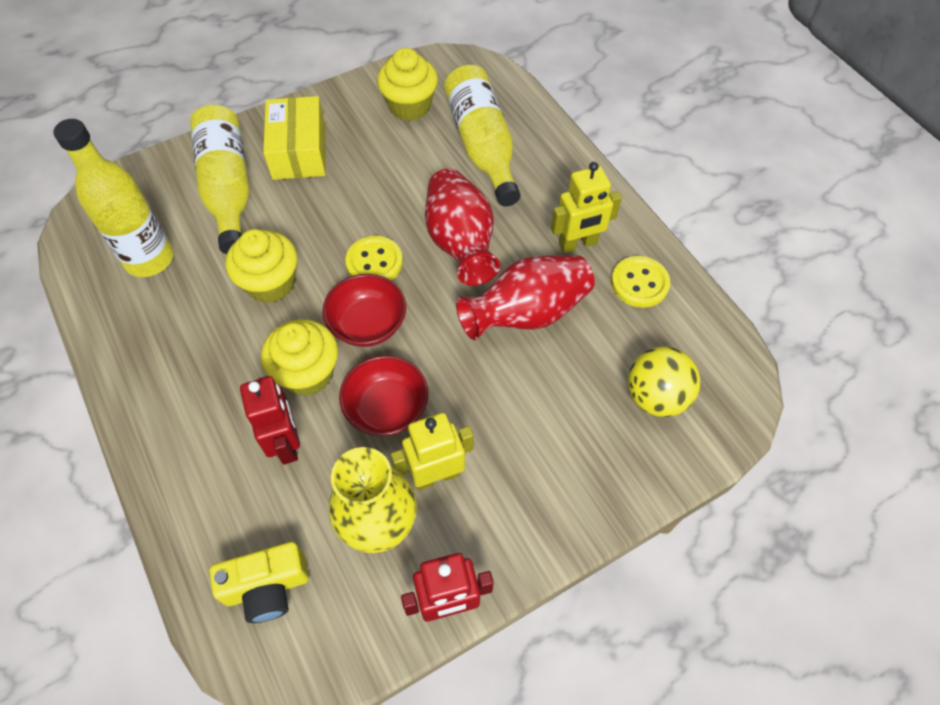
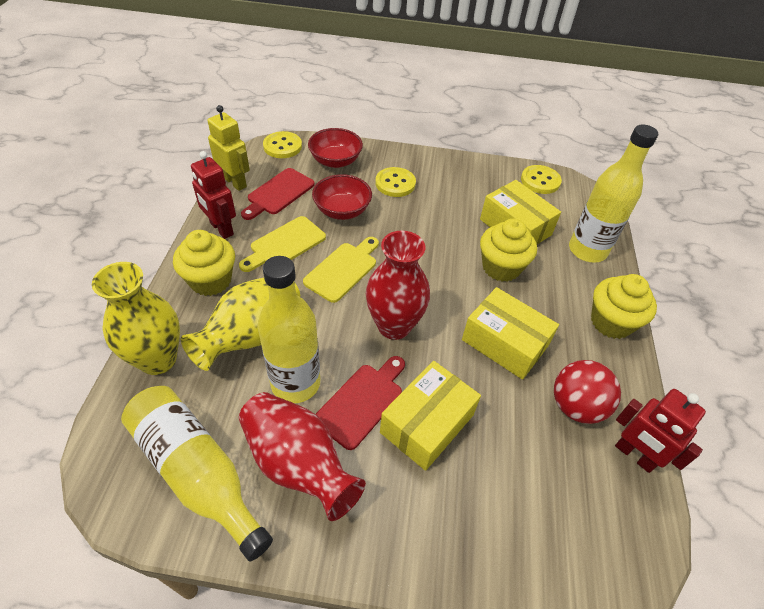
red ball: none = 0 -> [554,360,621,424] = 1
red cutting board: none = 0 -> [241,168,315,220] [316,356,405,450] = 2
yellow ball: [628,346,700,417] = 1 -> none = 0
yellow box: [263,96,326,180] = 1 -> [380,361,481,471] [462,287,559,380] [480,180,561,245] = 3
yellow button: [346,236,403,281] [611,256,670,308] = 2 -> [263,131,302,158] [375,167,416,197] [521,165,562,194] = 3
yellow camera: [209,542,309,623] = 1 -> none = 0
yellow cutting board: none = 0 -> [239,216,326,272] [303,237,379,303] = 2
yellow robot: [391,413,473,490] [551,162,622,253] = 2 -> [208,105,250,191] = 1
yellow vase: [329,447,417,553] = 1 -> [92,262,180,375] [181,278,300,371] = 2

